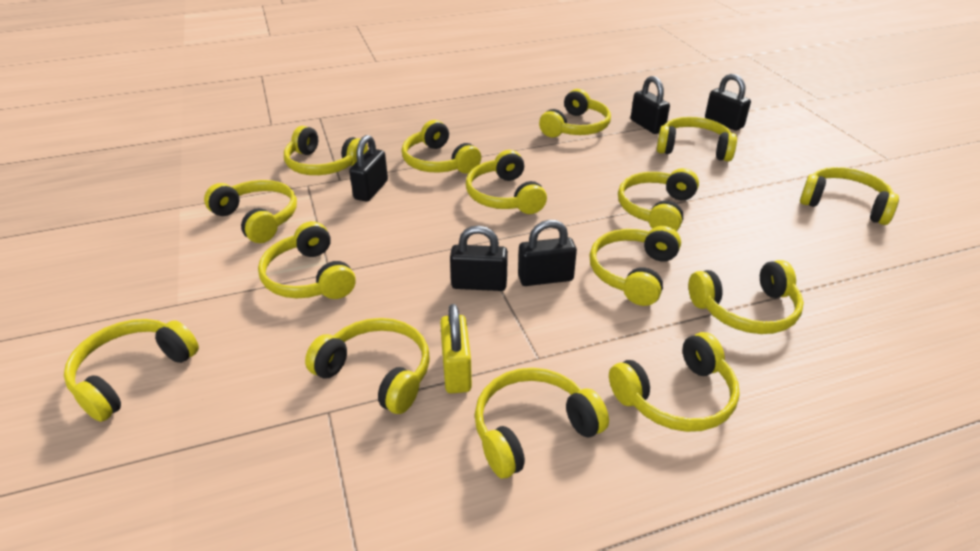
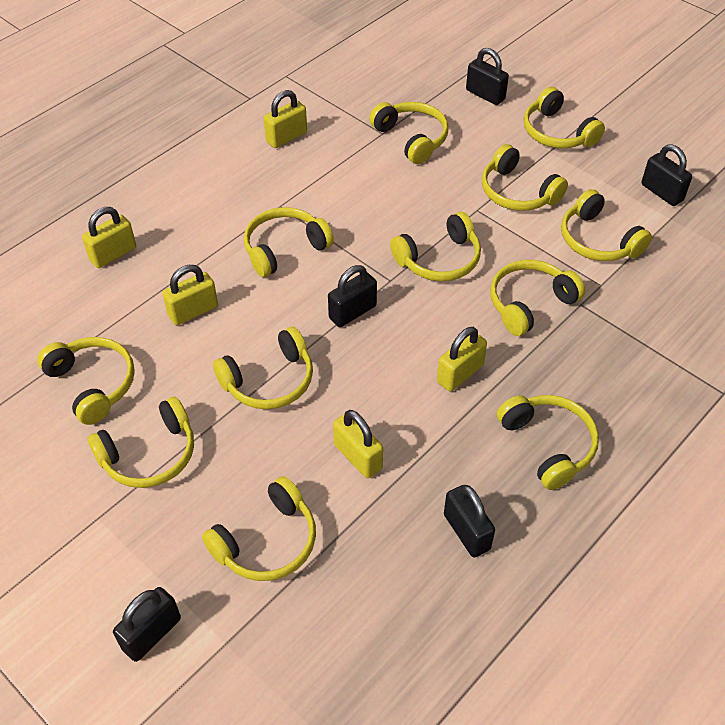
yellow headphones: [64,319,199,422] [204,180,297,243] [258,221,356,299] [284,126,368,175] [305,318,430,414] [402,120,481,174] [466,150,547,214] [475,368,609,478] [539,89,611,138] [589,226,681,306] [609,332,740,432] [618,168,699,231] [657,117,737,162] [688,260,804,334] [800,167,899,225] = 15 -> [37,337,135,425] [87,397,194,488] [202,476,316,581] [213,327,313,409] [244,207,334,277] [369,102,448,164] [390,212,481,281] [482,144,568,211] [490,260,585,336] [497,395,599,490] [524,87,605,148] [561,189,652,261] = 12
yellow padlock: [440,304,472,393] = 1 -> [82,207,136,268] [162,265,218,325] [264,90,307,148] [333,410,383,478] [437,327,487,392] = 5

